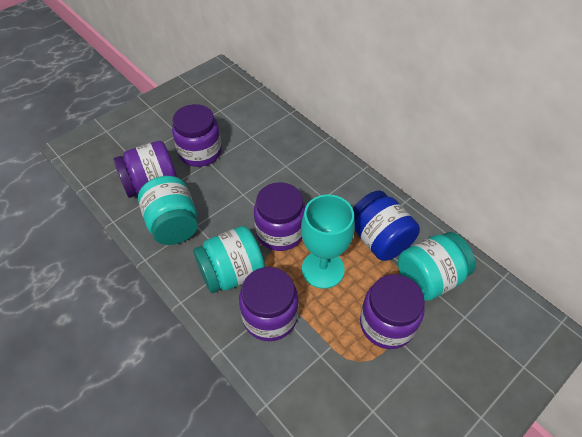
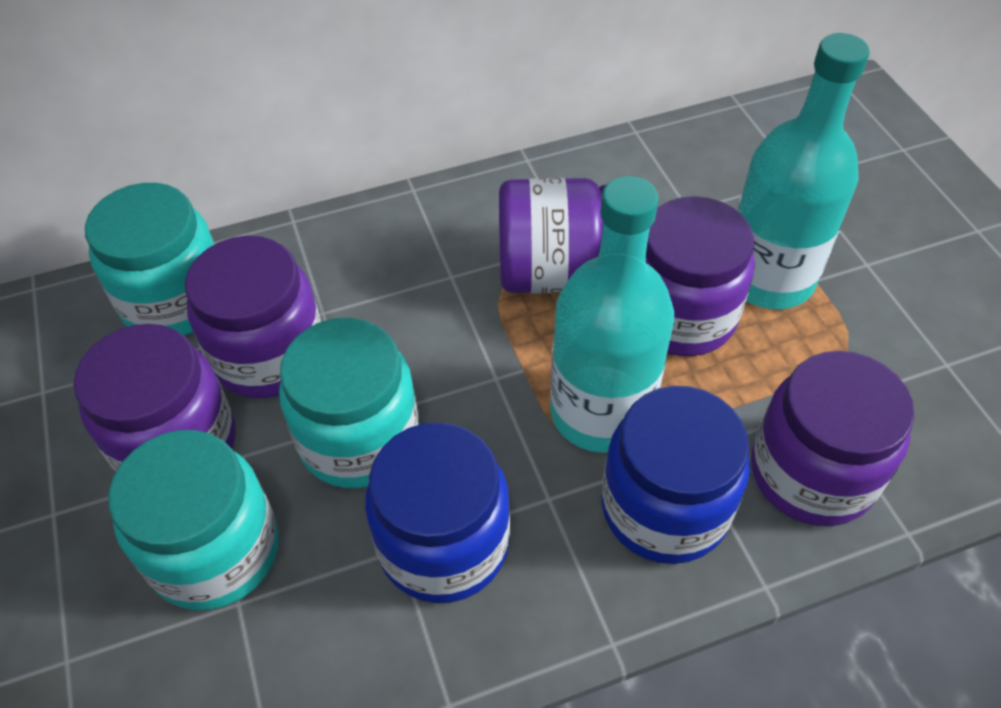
blue jar: [353,190,420,261] = 1 -> [365,422,510,603] [602,386,750,564] = 2
turquoise bottle: none = 0 -> [550,176,674,453] [737,33,870,309] = 2
turquoise goblet: [301,195,355,289] = 1 -> none = 0

